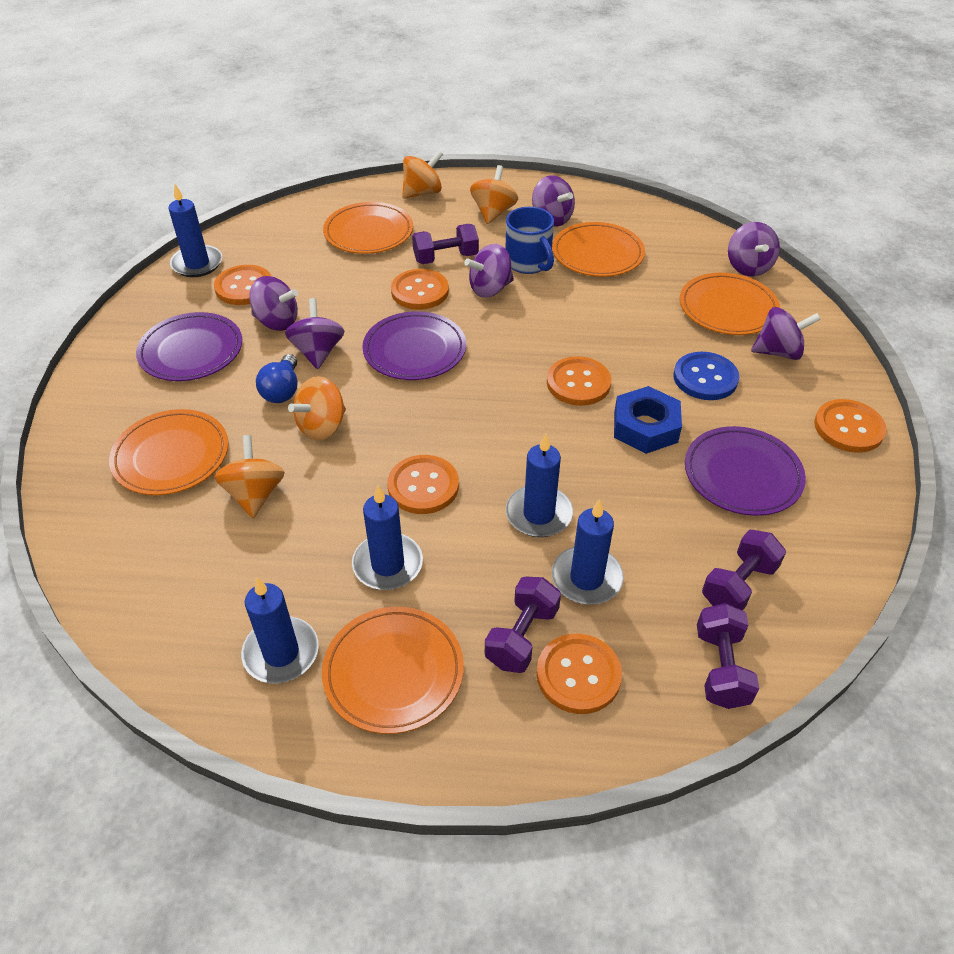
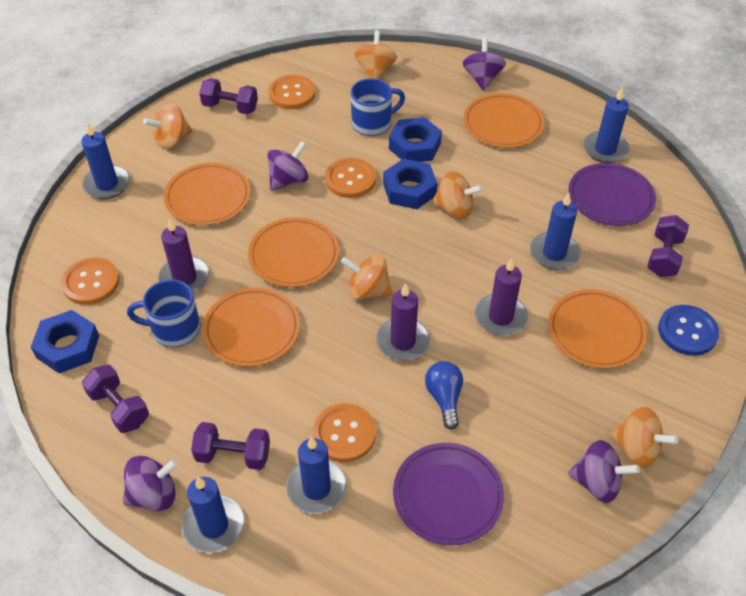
blue mug: [505,207,554,274] = 1 -> [127,279,200,347] [351,78,405,136] = 2
blue nut: [614,386,682,454] = 1 -> [31,310,99,373] [383,159,438,209] [389,117,442,162] = 3
orange button: [214,265,272,305] [387,455,459,514] [391,269,449,310] [537,634,622,714] [547,356,611,406] [814,399,887,453] = 6 -> [61,257,119,305] [269,75,315,109] [313,403,376,462] [325,158,376,198] = 4
orange spinning top: [214,435,285,518] [288,376,346,440] [402,150,443,199] [470,165,518,224] = 4 -> [143,103,193,149] [341,254,393,300] [354,30,397,79] [432,171,483,219] [610,407,678,468] = 5
purple candle: none = 0 -> [158,218,210,293] [376,283,430,361] [475,258,528,336] = 3
purple plate: [136,312,242,381] [362,311,466,380] [685,426,806,516] = 3 -> [393,443,504,545] [568,163,656,226] = 2
purple spinning top: [249,276,298,331] [285,298,344,369] [465,244,514,298] [532,175,575,227] [728,222,780,277] [751,307,821,360] = 6 -> [123,456,178,511] [267,141,308,191] [463,37,506,91] [568,440,640,503] = 4

